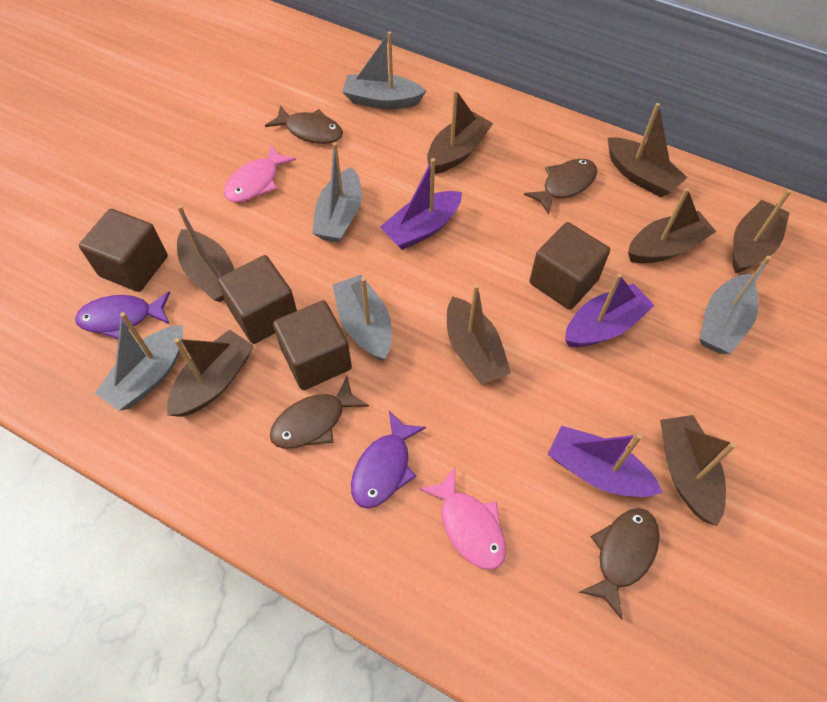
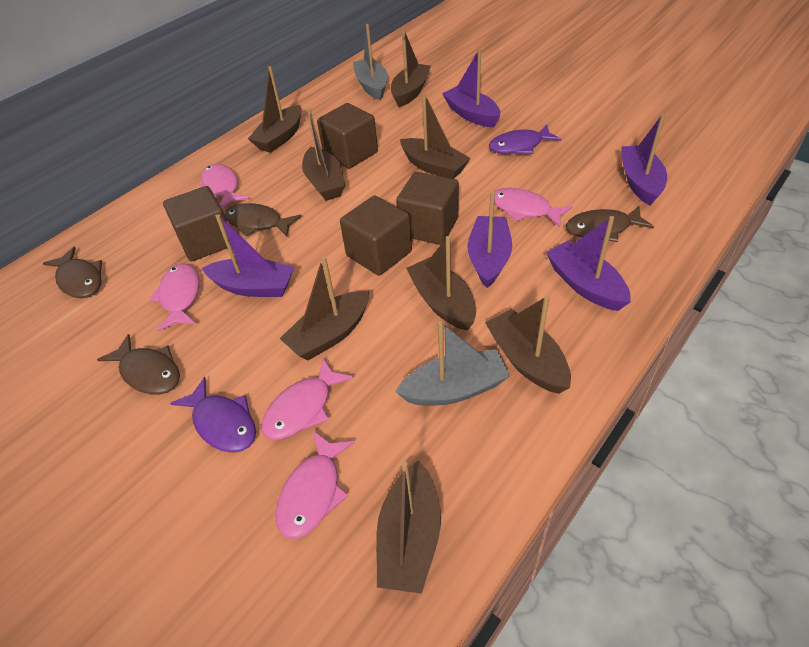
grey boat: [95,312,183,411] [312,142,362,243] [332,275,392,361] [343,31,426,109] [700,256,771,354] = 5 -> [353,24,388,100] [395,321,510,406] = 2
pink fish: [224,145,296,203] [419,467,506,570] = 2 -> [149,264,200,331] [200,164,249,208] [261,358,354,440] [276,431,355,539] [494,188,573,227] = 5
purple boat: [380,158,462,250] [548,425,663,497] [565,273,655,347] = 3 -> [202,214,294,297] [442,49,500,128] [467,192,512,288] [546,216,631,311] [621,113,667,206] = 5

